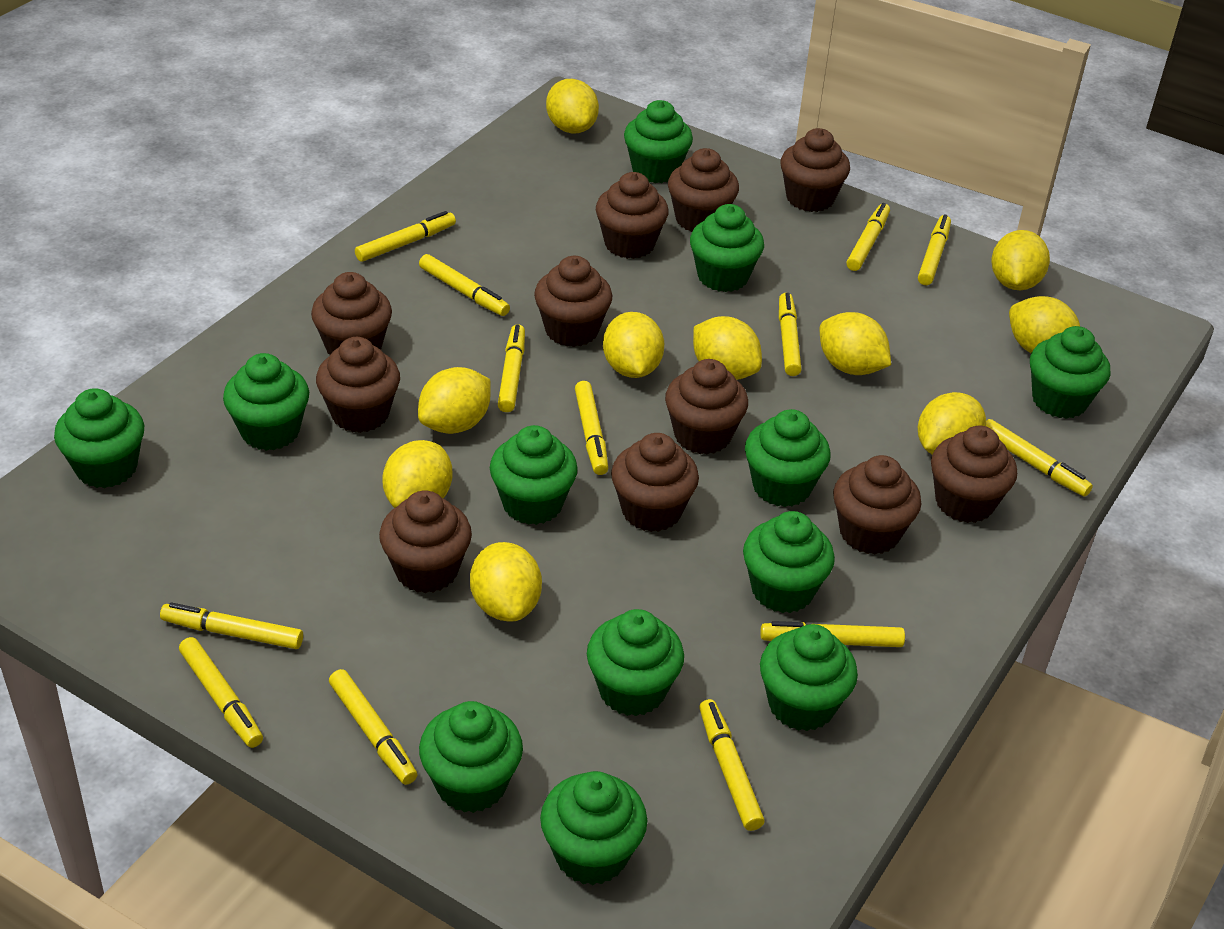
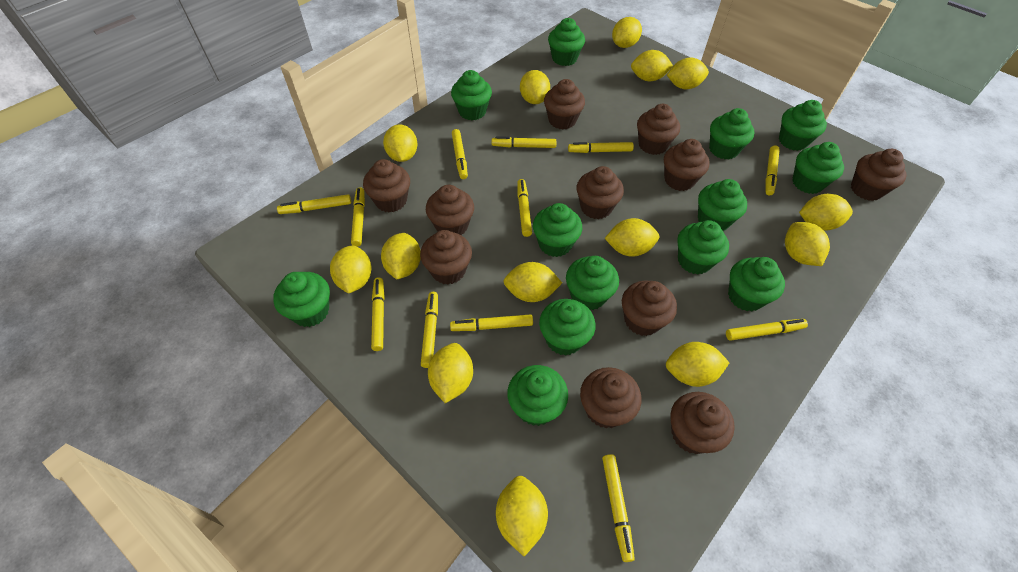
green cupcake: [54,388,144,488] [223,353,309,451] [419,701,523,813] [490,425,578,525] [540,771,647,885] [587,609,684,716] [624,100,693,183] [690,204,764,292] [743,511,835,613] [745,409,831,507] [760,624,858,731] [1030,326,1110,419] = 12 -> [273,272,330,327] [451,70,492,120] [507,365,568,426] [533,203,582,257] [539,299,596,356] [548,18,585,66] [566,256,619,310] [677,220,729,274] [698,179,747,230] [709,108,754,160] [728,257,785,312] [779,100,827,151] [792,142,844,194] = 13
yellow lemon: [382,440,452,508] [418,367,491,434] [470,542,542,622] [546,79,599,134] [603,312,665,378] [693,316,762,380] [819,312,891,375] [918,392,986,454] [991,230,1050,290] [1009,296,1080,353] = 10 -> [330,245,372,294] [381,233,421,279] [383,124,418,162] [428,343,473,403] [496,476,548,556] [503,262,562,302] [520,70,550,104] [604,218,659,257] [612,17,642,48] [631,50,673,81] [666,342,730,387] [667,57,709,89] [785,222,830,266] [799,194,853,231] = 14
yellow marker: [160,603,303,649] [179,637,263,748] [329,669,417,785] [355,211,456,262] [419,254,510,316] [498,324,525,412] [575,381,608,475] [699,699,764,831] [760,621,905,647] [779,293,802,376] [847,203,890,271] [918,214,951,285] [986,419,1093,497] = 13 -> [277,194,351,214] [351,187,365,247] [371,277,385,351] [421,292,438,368] [450,314,533,331] [452,129,468,179] [491,136,556,148] [517,179,532,237] [568,142,634,153] [602,454,635,562] [726,319,808,341] [765,146,780,195] = 12

